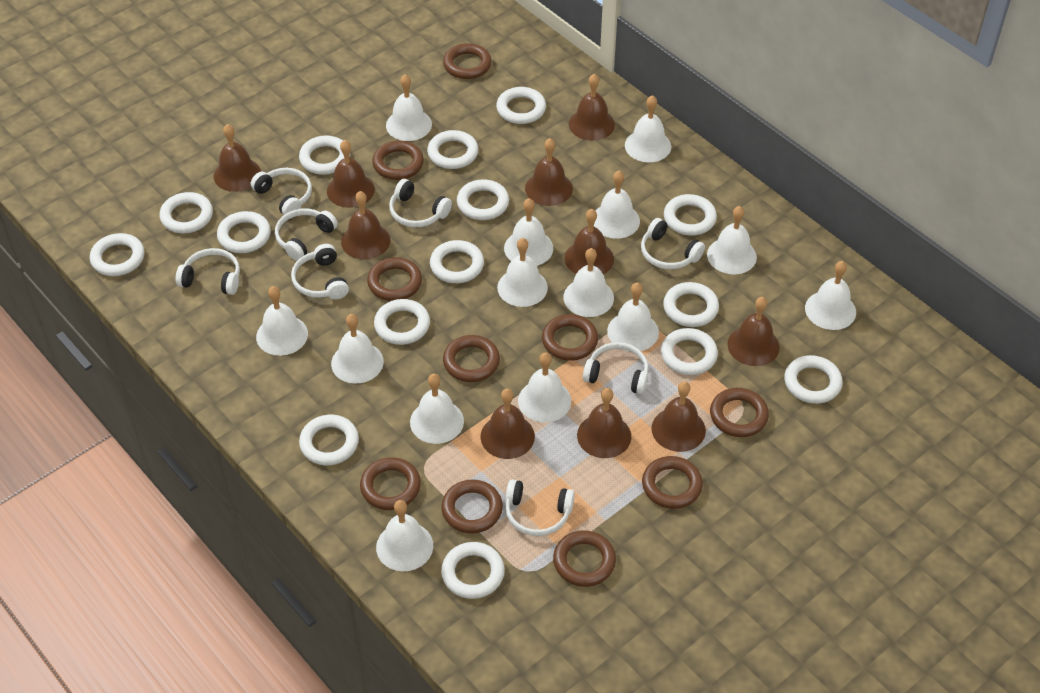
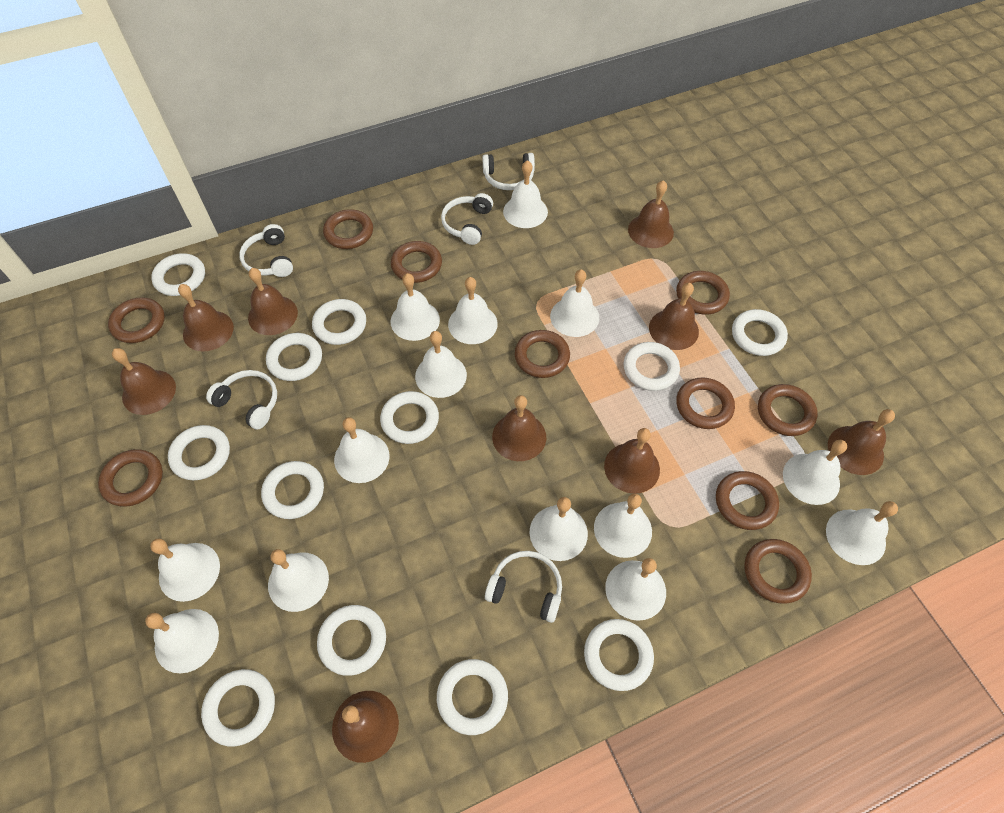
brown bell: [214,124,261,192] [327,140,375,208] [341,191,390,259] [481,389,535,459] [525,138,573,206] [564,209,614,274] [569,74,615,141] [577,388,631,458] [652,381,706,452] [727,297,780,366] = 10 -> [112,348,176,415] [178,284,234,351] [248,268,298,335] [332,691,399,763] [492,395,546,461] [604,428,660,494] [628,180,674,248] [649,283,699,350] [828,409,895,475] = 9
white headphones: [176,248,240,295] [251,168,312,215] [275,208,338,261] [291,244,349,300] [389,179,452,227] [505,479,575,536] [583,342,649,394] [641,218,705,269] = 8 -> [206,370,277,430] [239,224,293,277] [441,193,493,245] [483,153,535,190] [485,551,562,623] = 5
white ring: [90,233,144,276] [160,192,213,233] [217,211,271,253] [299,136,350,175] [299,415,359,465] [374,299,430,345] [427,130,478,169] [430,240,484,283] [441,542,505,599] [457,179,509,220] [496,87,546,124] [661,328,718,375] [663,282,719,327] [664,194,717,236] [784,355,842,404] = 15 -> [151,253,205,296] [168,425,230,480] [201,669,275,747] [261,461,324,519] [266,333,322,381] [312,299,366,345] [317,605,386,676] [380,391,439,444] [437,659,508,735] [584,619,654,691] [624,342,680,391] [732,309,788,356] = 12

